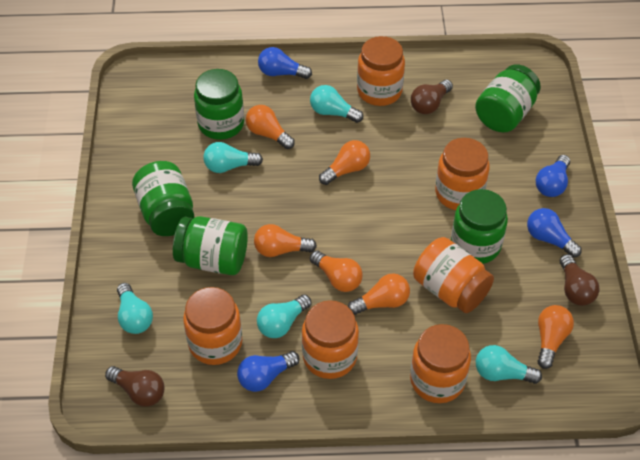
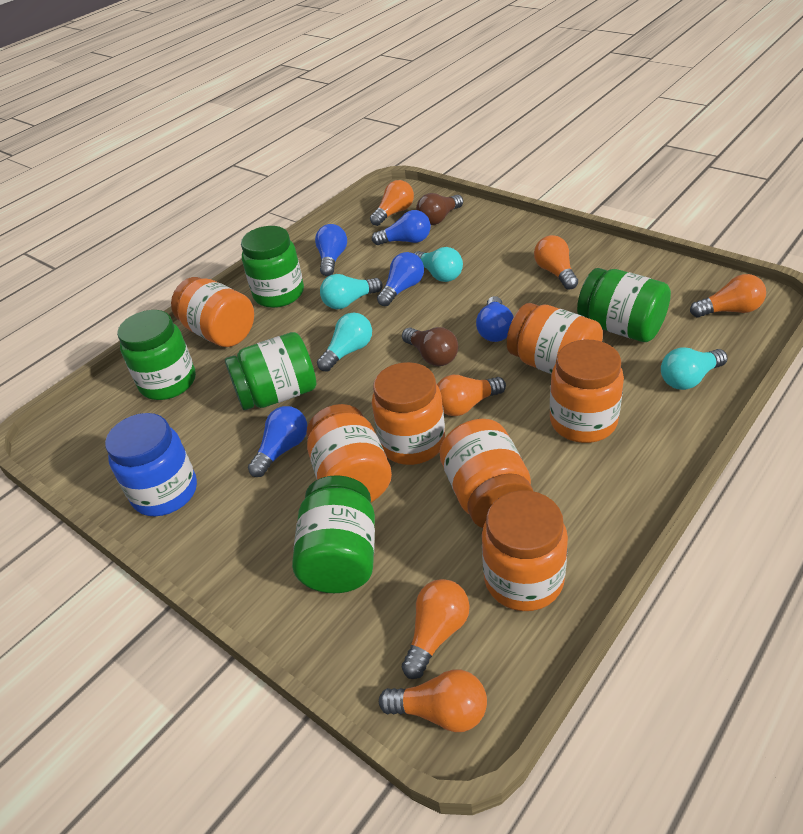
blue jar: none = 0 -> [105,413,197,516] = 1
blue light bulb: [237,351,300,392] [258,47,312,79] [527,208,582,258] [536,155,570,197] = 4 -> [248,406,307,477] [315,224,347,276] [372,210,431,245] [377,252,424,306] [476,296,514,342] = 5
brown light bulb: [105,366,164,407] [411,80,453,114] [560,254,599,306] = 3 -> [402,327,458,366] [416,193,463,225] = 2
orange jar: [183,287,242,365] [302,300,359,379] [357,36,405,106] [410,324,471,403] [413,237,494,313] [435,138,490,210] = 6 -> [171,277,254,347] [306,404,392,502] [372,362,445,465] [440,419,533,528] [482,490,568,611] [507,303,603,374] [550,339,624,443] = 7
turquoise light bulb: [117,283,153,334] [204,142,263,173] [257,294,311,338] [310,85,363,123] [476,345,542,384] = 5 -> [317,312,372,371] [320,274,383,309] [414,247,463,282] [661,348,728,390] = 4

